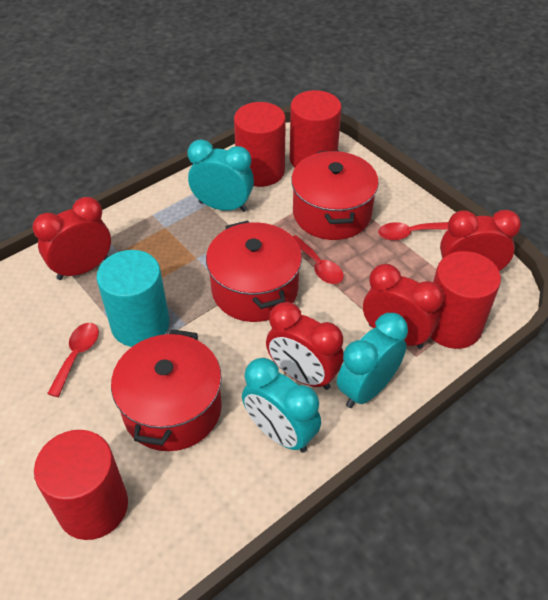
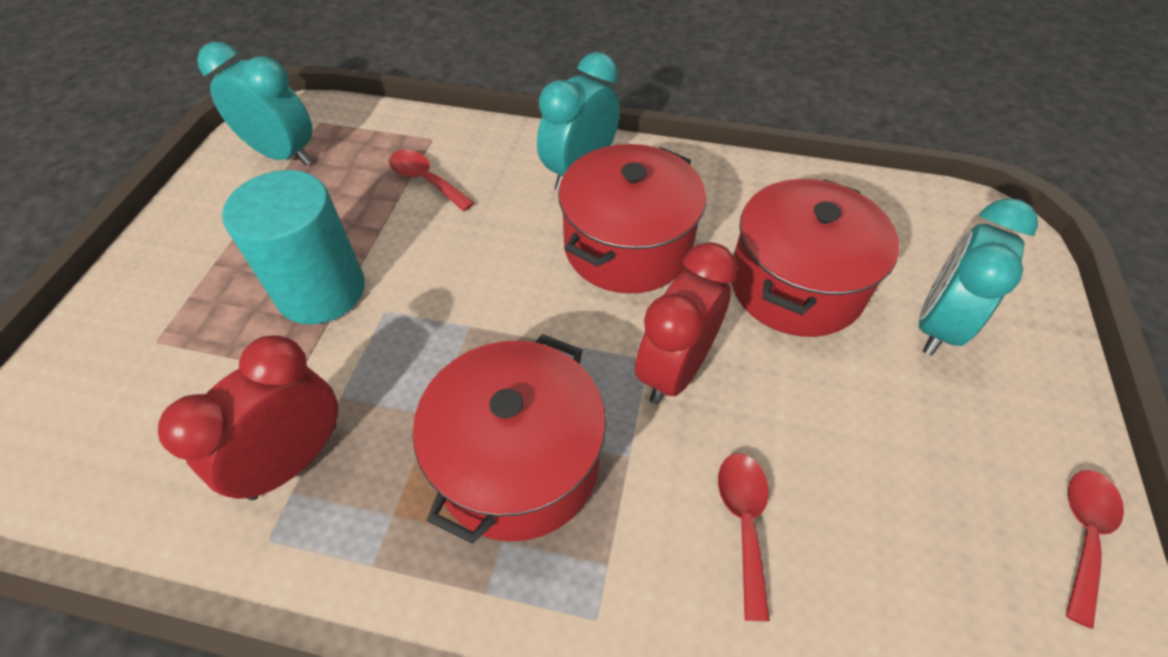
red clock: [32,197,111,280] [266,302,344,390] [363,264,444,349] [440,210,521,271] = 4 -> [158,335,338,500] [635,242,737,404] = 2
red cylinder: [34,430,128,540] [234,102,286,187] [290,90,342,167] [430,251,501,349] = 4 -> none = 0

